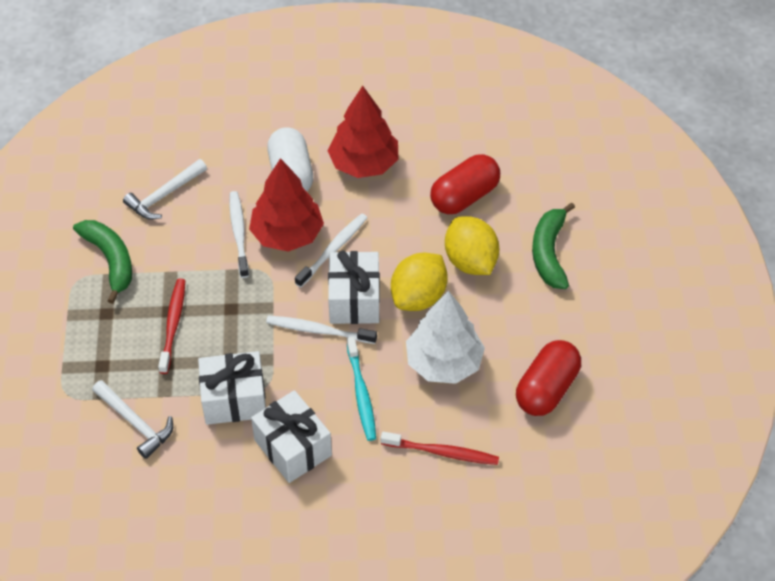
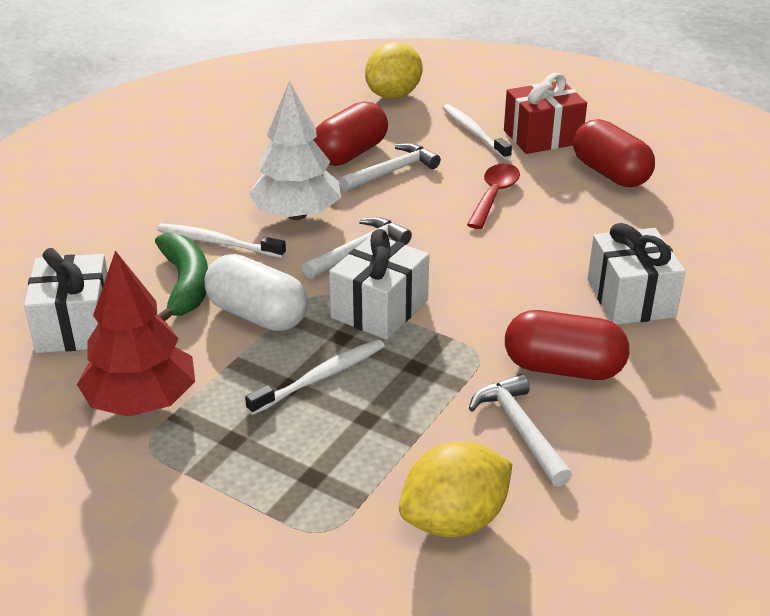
green banana: [73,220,132,304] [532,202,575,289] = 2 -> [155,232,208,321] = 1
red capsule: [430,154,500,214] [516,340,581,416] = 2 -> [313,101,388,166] [505,310,629,380] [573,119,655,187] = 3
red gift: none = 0 -> [504,73,587,154] = 1
red spoon: none = 0 -> [467,163,520,229] = 1
red toothbrush: [158,279,185,374] [381,432,499,465] = 2 -> none = 0
red tree: [249,158,324,252] [328,86,398,178] = 2 -> [77,251,195,417] = 1
turquoise toothbrush: [347,337,376,441] = 1 -> none = 0
white hammer: [92,380,173,459] [123,159,207,220] = 2 -> [302,217,412,279] [339,143,441,192] [469,374,572,487] = 3

